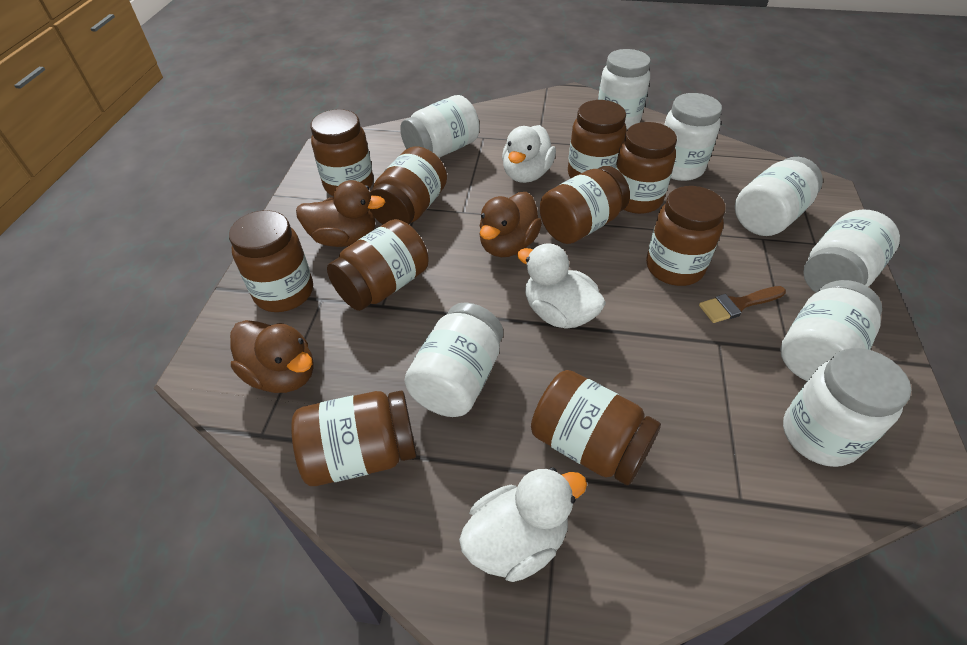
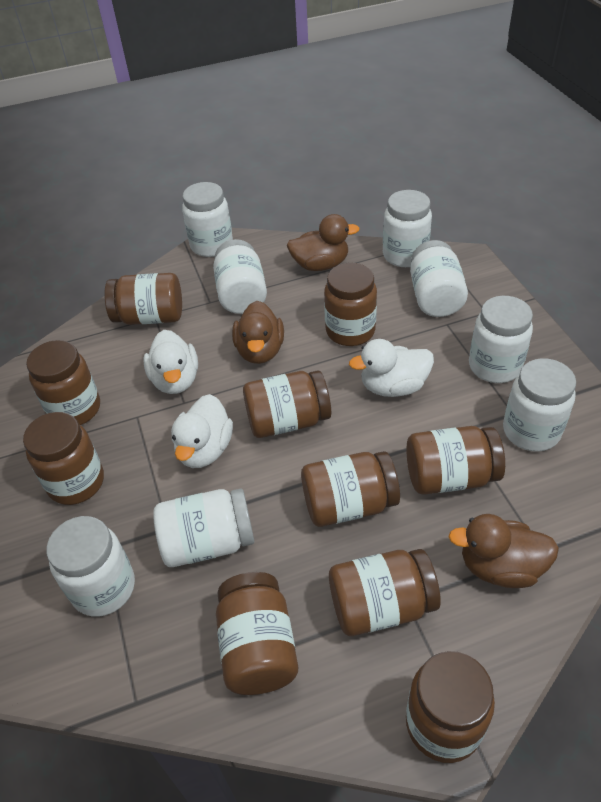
brown brush: [699,286,786,323] = 1 -> none = 0

